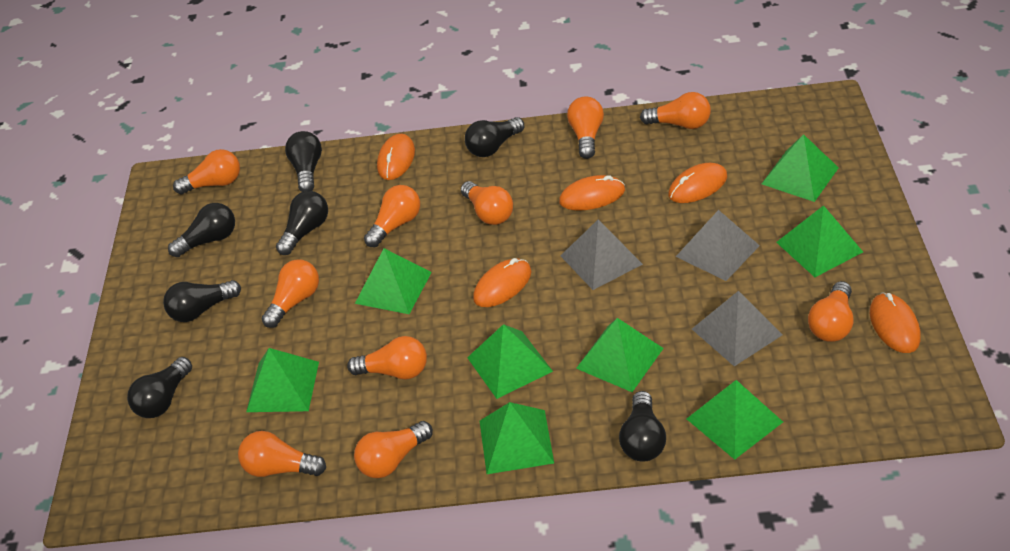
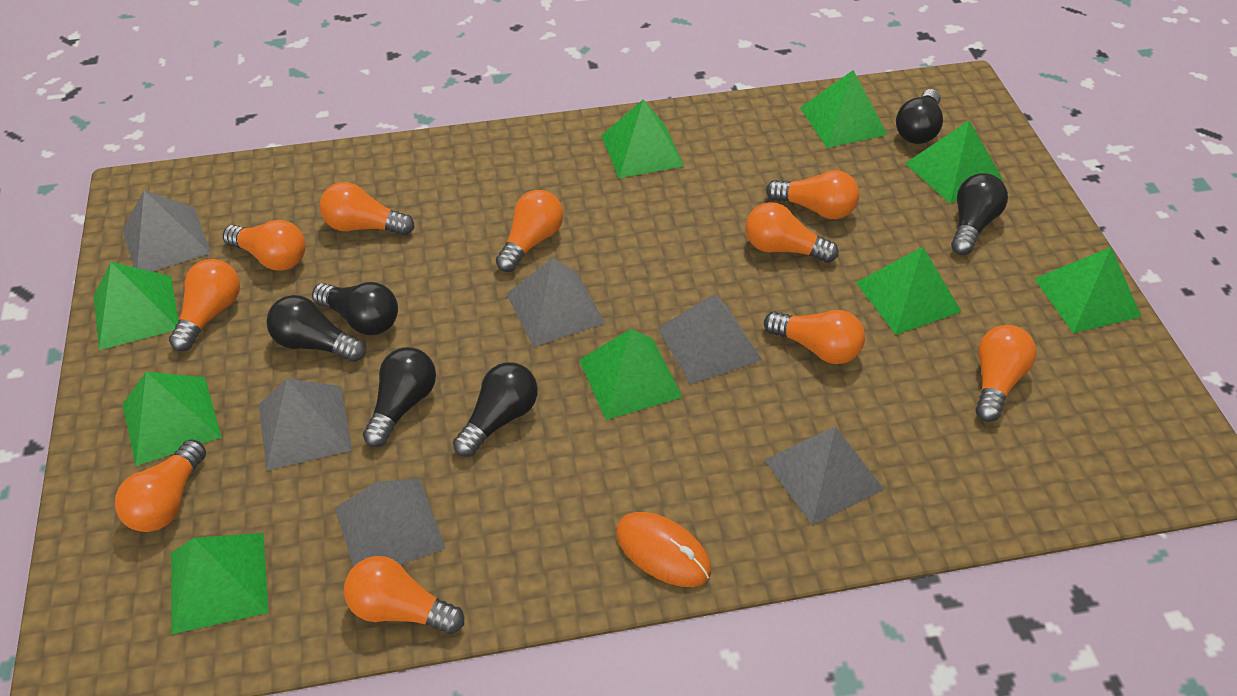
black light bulb: [127,357,192,418] [163,280,241,322] [168,203,235,257] [276,191,328,255] [285,131,322,192] [465,117,524,157] [619,391,666,462] = 7 -> [267,295,366,362] [312,282,398,335] [363,347,436,447] [453,362,538,457] [896,89,943,144] [951,173,1008,255] = 6
green pyramid: [246,348,319,412] [355,248,432,314] [467,324,553,399] [480,402,554,474] [576,318,664,392] [687,380,783,460] [762,134,839,202] [776,205,863,277] = 8 -> [94,262,178,350] [122,372,222,466] [171,533,268,634] [579,329,682,420] [601,99,684,178] [800,70,888,148] [856,247,961,335] [905,121,1003,204] [1034,247,1141,333] = 9
grey pyramid: [560,219,643,290] [676,210,760,281] [692,291,783,366] = 3 -> [123,190,211,272] [259,379,352,471] [335,478,446,567] [507,258,605,347] [658,294,762,385] [764,427,884,525] = 6
orange mouse: [377,134,415,180] [473,258,532,307] [559,175,625,211] [668,163,727,203] [870,292,921,353] = 5 -> [616,512,711,587] = 1

